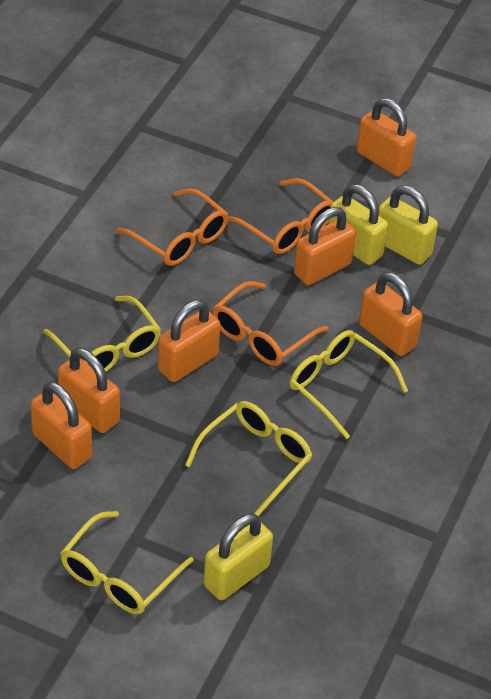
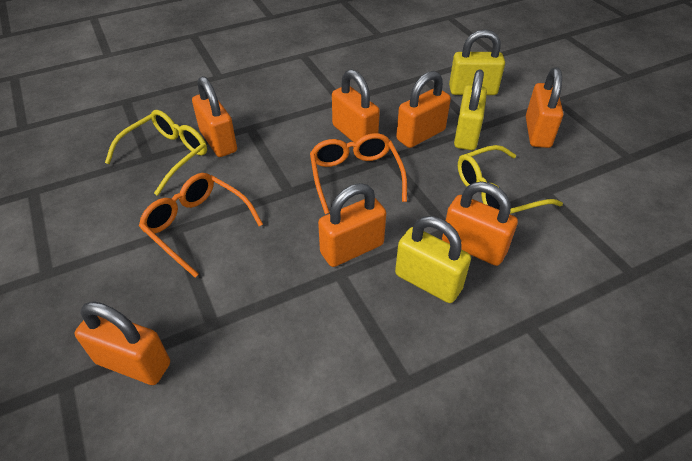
orange glasses: [116,188,228,266] [212,281,328,366] [228,178,333,254] = 3 -> [139,173,263,278] [310,133,407,214] = 2
orange padlock: [30,382,92,469] [58,348,120,433] [158,300,220,382] [294,207,356,285] [357,98,416,176] [359,272,422,356] = 6 -> [75,301,170,385] [192,76,237,157] [318,183,386,267] [332,69,380,143] [396,71,451,148] [442,182,518,266] [526,67,563,148] = 7
yellow glasses: [43,296,161,372] [60,511,194,614] [185,401,312,516] [290,330,408,439] = 4 -> [105,110,207,196] [458,145,563,214] = 2

